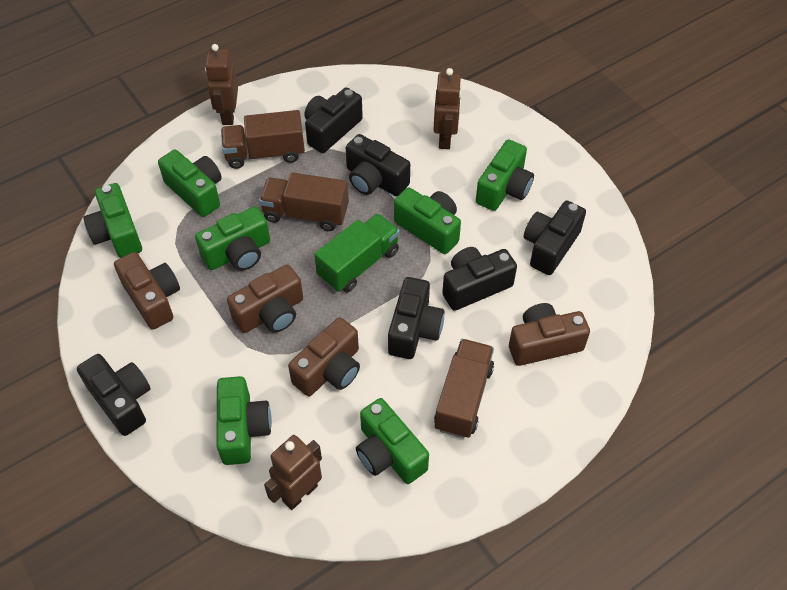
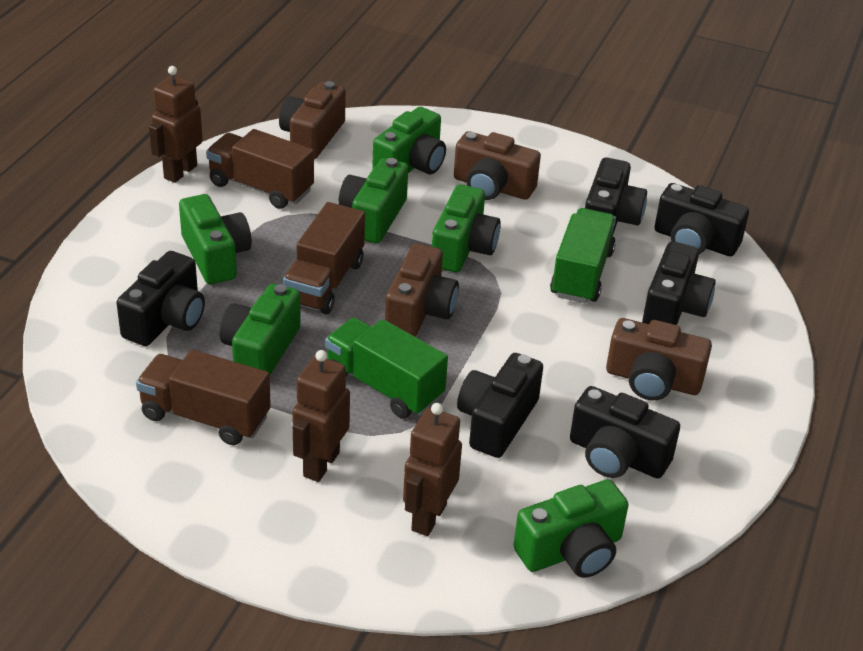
green camera: [83,183,142,258] [158,149,222,217] [195,206,270,271] [216,376,272,465] [356,398,429,484] [394,187,461,254] [476,139,534,211] = 7 -> [179,194,252,284] [220,284,301,375] [338,158,408,244] [372,107,446,174] [432,184,501,272] [513,479,629,578] = 6
green truck: [314,213,400,293] = 1 -> [325,318,448,418] [550,208,616,303] = 2

